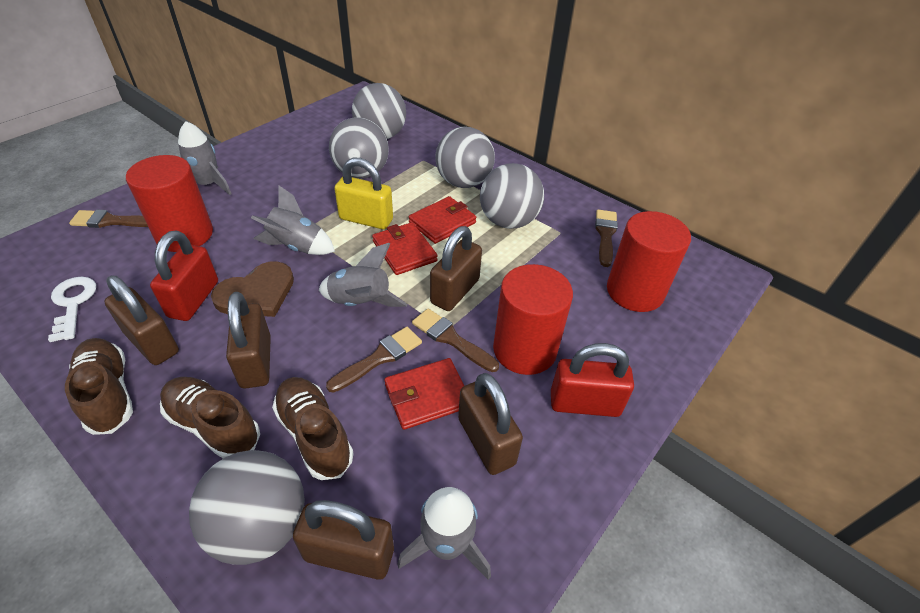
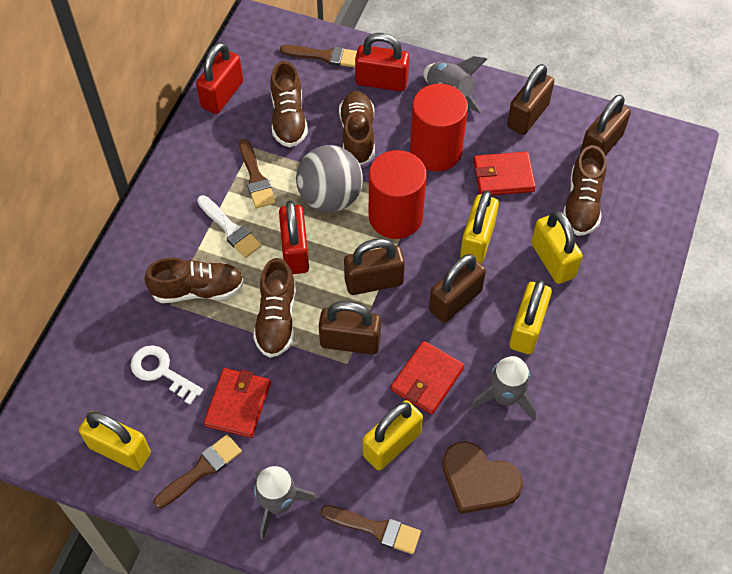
brown shoe: [65,338,133,435] [160,377,260,458] [272,377,354,480] = 3 -> [144,258,244,303] [253,258,296,358] [270,61,308,147] [339,91,375,165] [563,145,606,236] = 5
grey ball: [189,450,305,565] [329,117,389,179] [352,83,406,139] [435,127,495,188] [480,163,544,229] = 5 -> [296,145,363,212] = 1
grey rocket: [178,121,232,195] [251,186,335,255] [319,243,408,307] [397,487,491,580] = 4 -> [254,466,317,540] [423,56,487,113] [471,356,536,421] = 3
red cylinder: [126,155,213,252] [493,264,573,375] [607,211,691,312] = 3 -> [369,150,427,239] [410,84,468,171] = 2
red padlock: [150,231,218,321] [551,343,634,417] = 2 -> [196,42,243,114] [279,200,309,274] [355,33,409,91] = 3
white brush: none = 0 -> [197,195,262,258] = 1
yellow padlock: [334,158,393,229] = 1 -> [79,411,151,471] [363,400,423,470] [460,190,499,264] [509,280,552,354] [531,210,583,284] = 5

